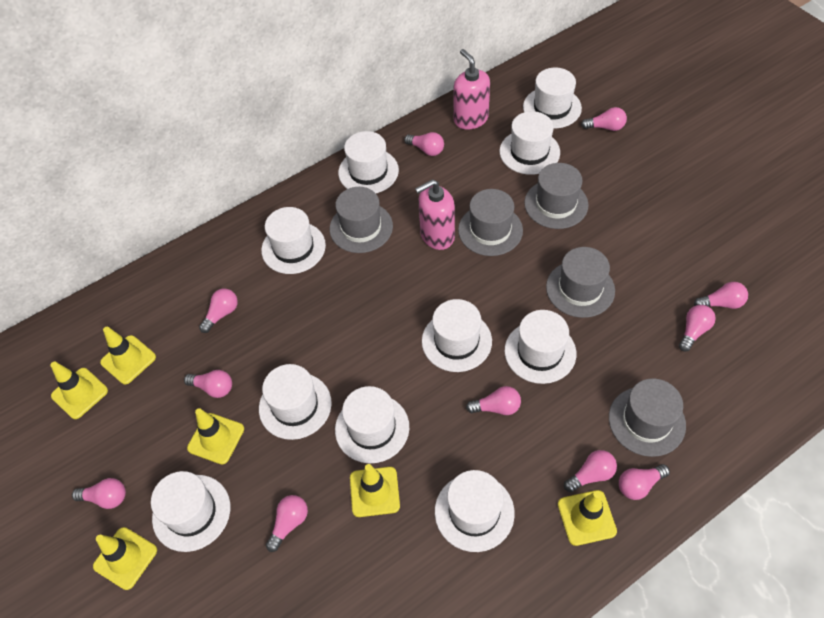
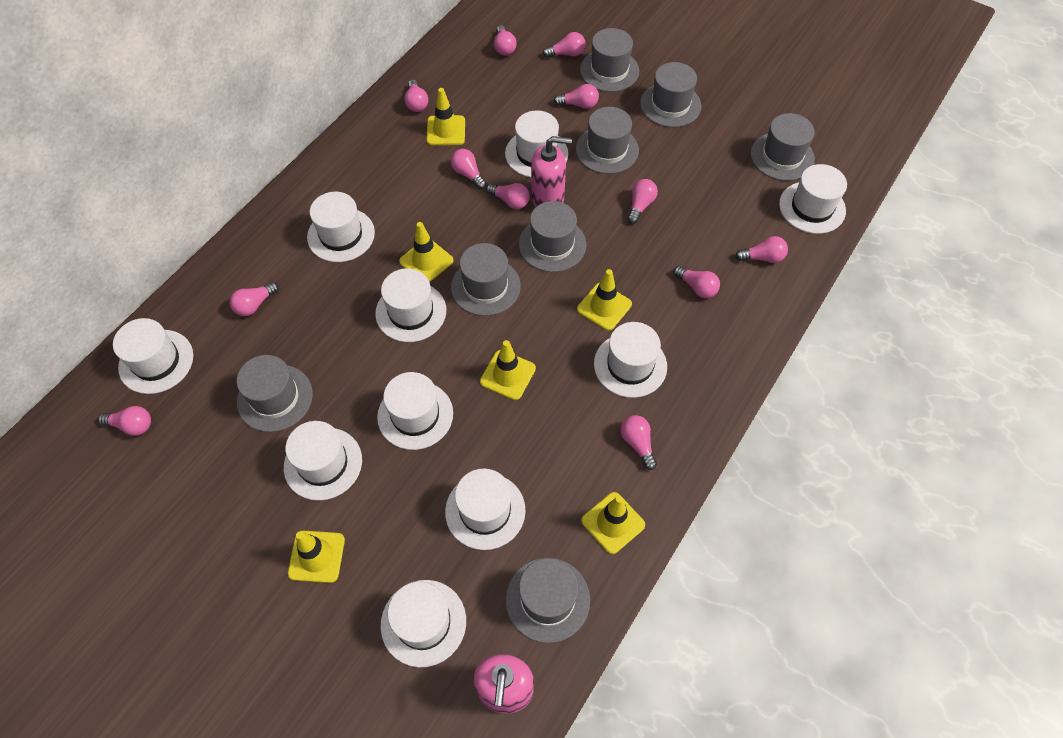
grey hat: [330,187,393,253] [458,189,523,256] [524,163,588,229] [546,247,615,318] [609,378,686,457] = 5 -> [237,355,313,432] [451,243,521,316] [506,558,590,643] [519,201,586,272] [576,107,639,174] [580,28,639,92] [640,62,701,127] [750,113,815,181] = 8
pink light bulb: [72,478,126,509] [184,370,232,398] [199,288,238,333] [266,495,308,552] [404,132,444,156] [466,386,521,415] [564,450,617,492] [581,107,627,131] [619,464,670,500] [679,305,716,352] [694,282,748,309] = 11 -> [98,406,151,436] [230,282,279,316] [404,79,428,112] [451,149,487,189] [486,183,530,209] [494,25,517,56] [543,32,586,58] [554,84,599,109] [620,415,657,470] [627,179,658,224] [673,266,720,298] [735,236,788,263] = 12

